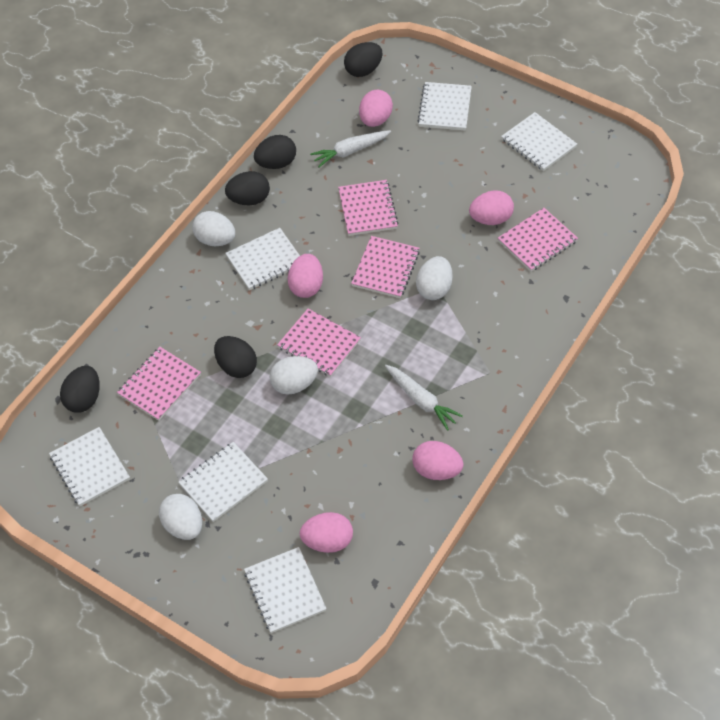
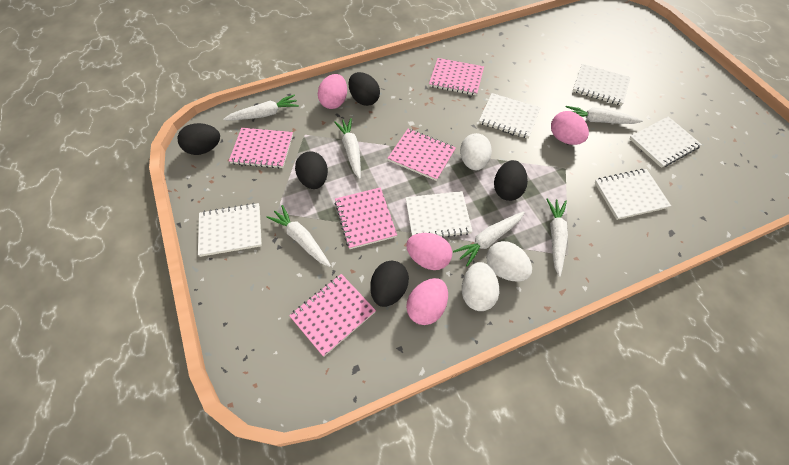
pink egg: [288,254,323,298] [300,512,353,553] [359,89,393,127] [412,441,464,480] [469,190,514,225] = 5 -> [318,74,347,109] [406,233,452,270] [406,278,448,325] [551,111,589,145] = 4
white carrot: [310,130,391,167] [385,365,463,431] = 2 -> [223,95,299,120] [266,205,331,267] [334,118,361,179] [453,211,525,267] [547,198,568,277] [566,106,643,124] = 6
white egg: [159,494,202,540] [192,211,235,246] [269,356,318,394] [416,256,453,300] = 4 -> [460,133,492,170] [462,262,499,311] [486,241,532,282] = 3

